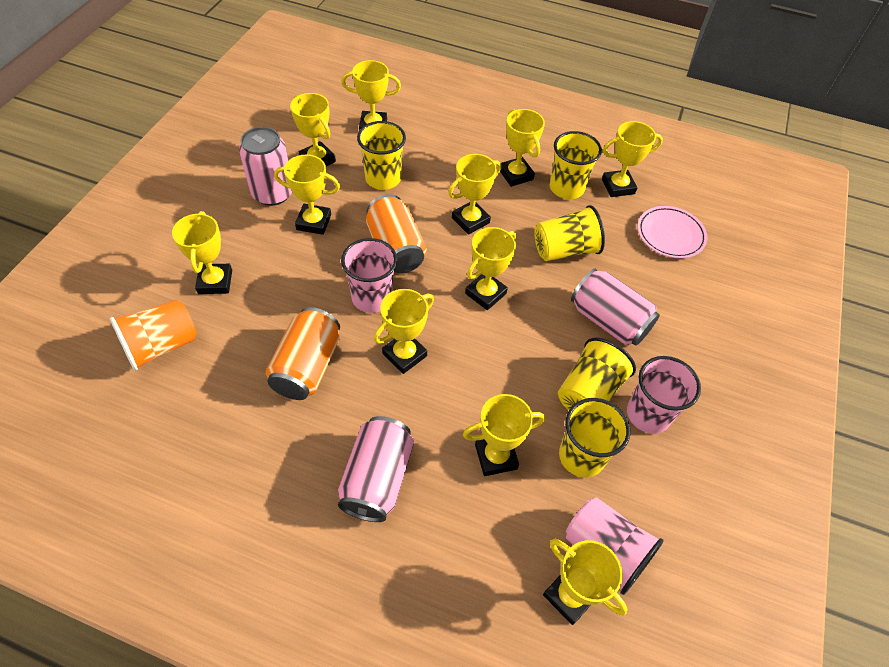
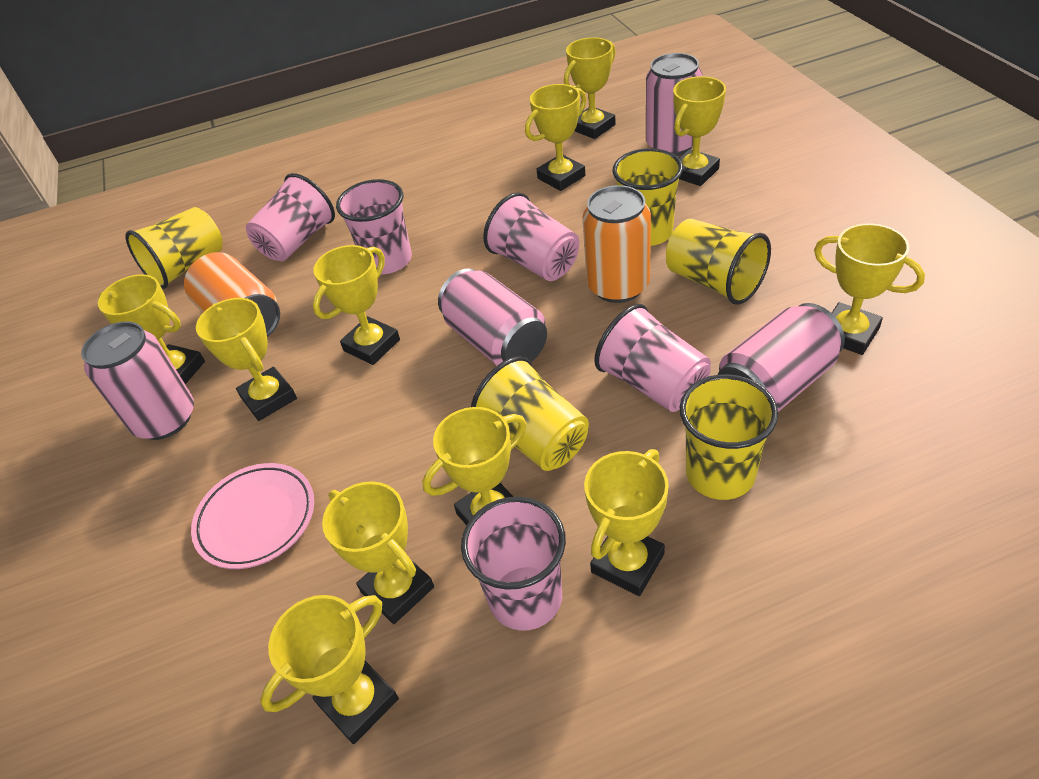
orange cup: [110,300,197,371] = 1 -> none = 0
pink can: [239,127,292,206] [338,416,414,522] [571,269,660,346] = 3 -> [81,321,194,440] [438,269,547,365] [646,53,703,156] [718,303,845,412] = 4
pink cup: [341,238,398,313] [566,497,664,595] [627,356,701,434] = 3 -> [246,173,335,262] [336,179,412,274] [461,497,566,631] [483,192,579,281] [594,304,711,412] = 5

